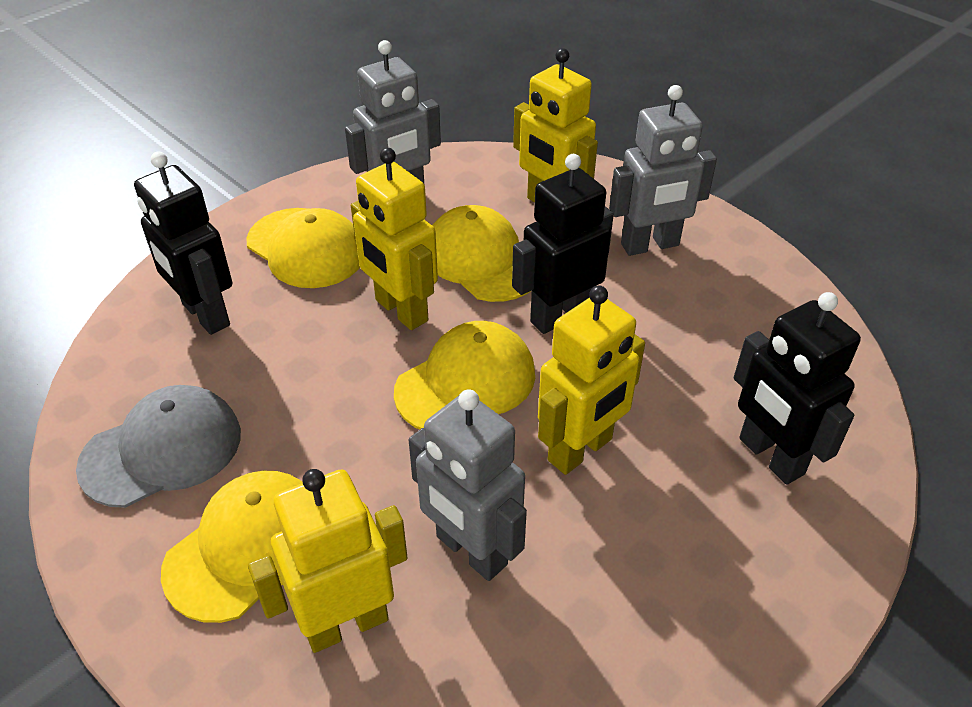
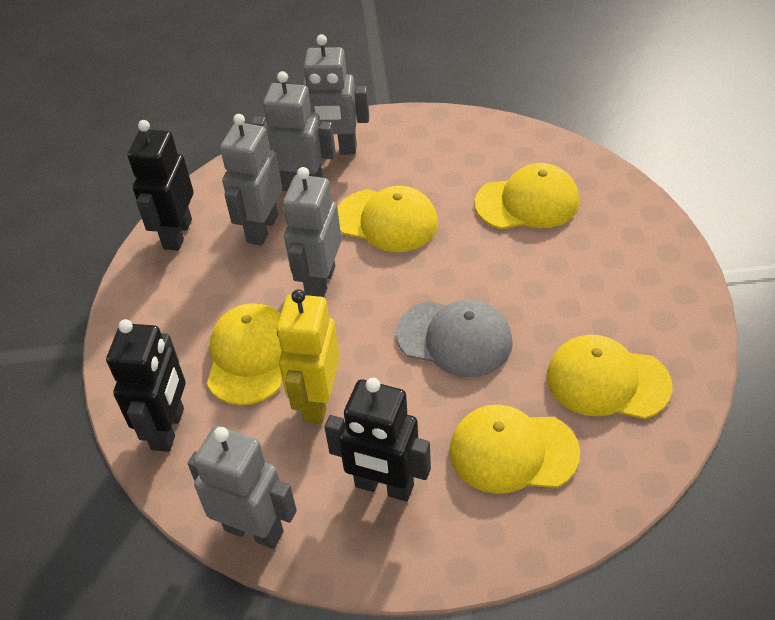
grey robot: [345,40,441,183] [409,390,527,581] [609,85,717,256] = 3 -> [188,426,297,549] [220,114,282,245] [252,71,336,191] [283,167,342,297] [303,34,369,155] = 5
yellow cap: [161,471,303,623] [246,208,360,288] [394,321,535,429] [432,205,529,302] = 4 -> [207,303,282,405] [337,186,438,252] [450,405,580,494] [474,163,579,229] [547,335,672,419] = 5
yellow robot: [248,469,408,653] [351,148,438,330] [513,48,598,203] [538,285,645,475] = 4 -> [277,289,340,424] = 1

